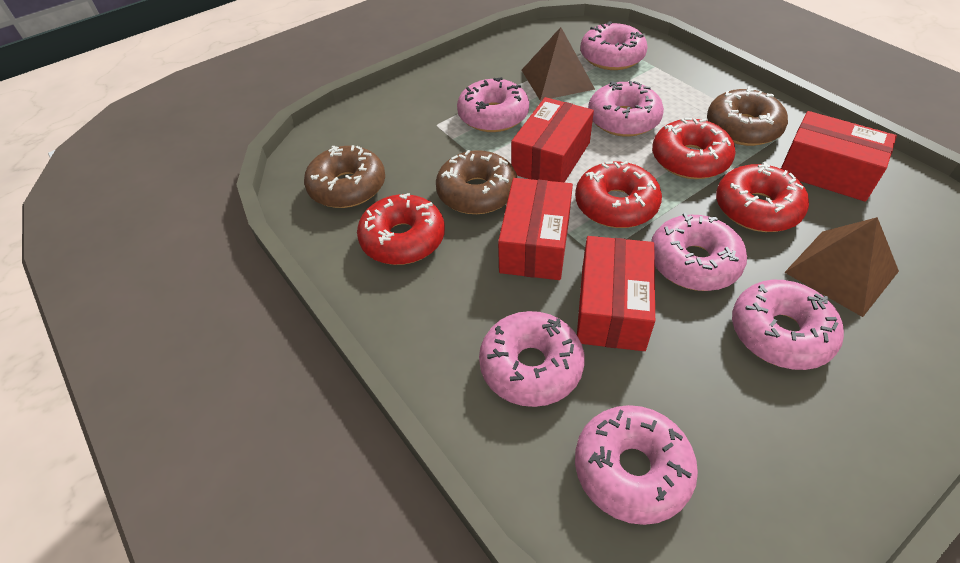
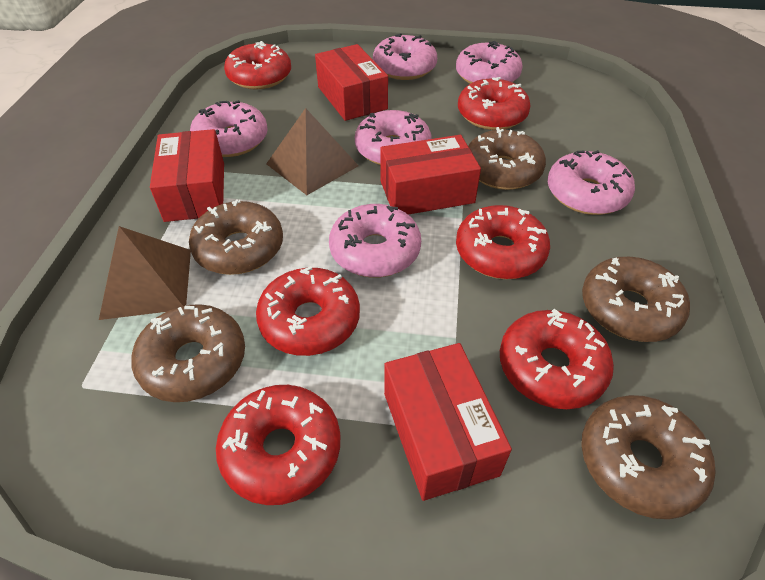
brown donut: [304,145,385,208] [436,150,517,214] [707,86,788,146] = 3 -> [131,304,245,402] [189,199,283,275] [468,127,546,190] [581,395,715,519] [582,257,690,342] = 5
pink donut: [457,77,529,132] [479,311,585,407] [575,405,698,525] [581,21,648,70] [588,81,664,137] [651,213,747,291] [732,280,844,370] = 7 -> [190,100,268,157] [329,204,421,278] [355,110,432,165] [373,33,437,80] [456,41,523,84] [548,150,635,215] = 6
red donut: [357,193,445,265] [575,161,662,228] [652,118,736,179] [716,162,809,232] = 4 -> [216,385,340,505] [224,41,291,90] [256,266,360,356] [456,205,550,279] [458,77,531,130] [500,309,614,409] = 6

